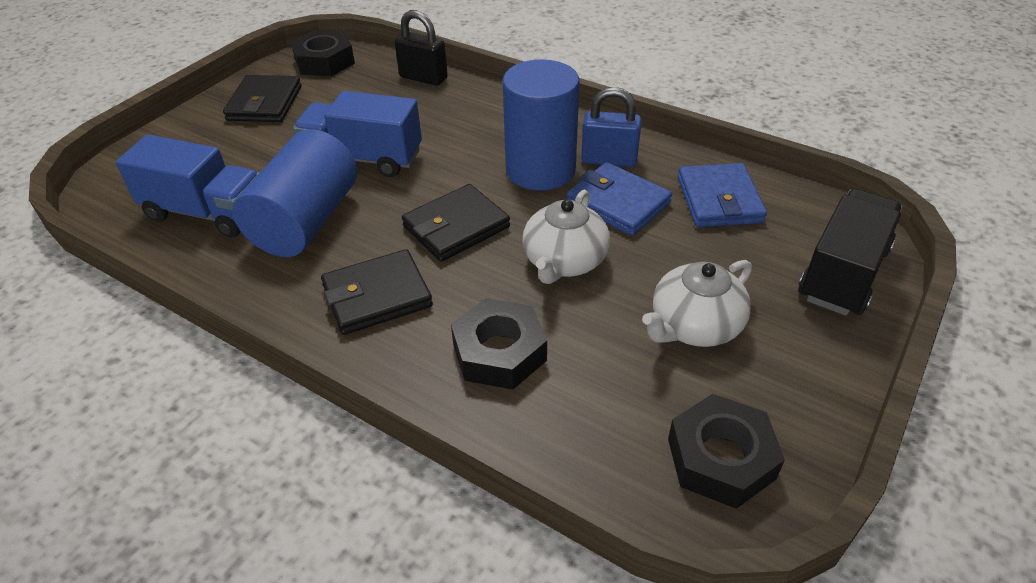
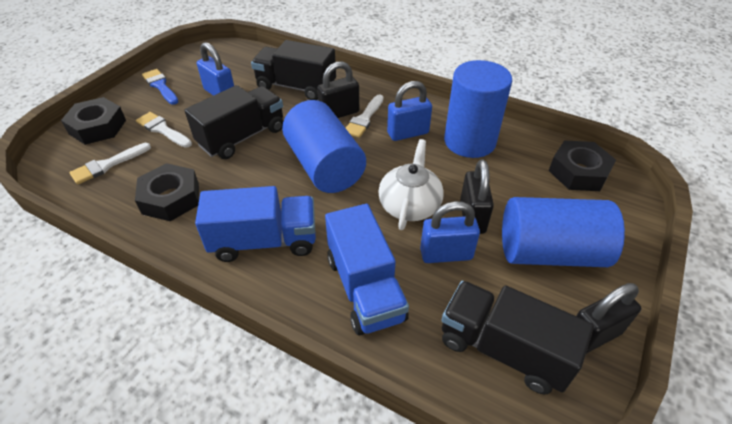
black padlock: [394,10,448,86] = 1 -> [317,61,359,118] [460,160,494,234] [576,283,641,354] = 3
black truck: [798,189,902,316] = 1 -> [184,85,283,159] [251,40,336,100] [441,281,594,394] = 3
black wallet: [223,75,301,122] [321,249,433,335] [402,184,510,262] = 3 -> none = 0
blue brush: none = 0 -> [142,69,178,105] = 1
blue cylinder: [232,129,357,257] [503,59,580,191] = 2 -> [282,100,366,193] [444,60,512,158] [502,197,625,267] = 3
blue padlock: [581,87,642,167] = 1 -> [197,42,234,96] [387,81,432,141] [420,201,480,263] = 3
blue wallet: [566,162,672,236] [678,163,767,227] = 2 -> none = 0
white brush: none = 0 -> [69,143,151,185] [136,112,192,148] [346,94,384,138] = 3
white teapot: [523,190,610,284] [642,260,752,347] = 2 -> [378,139,444,230] = 1

